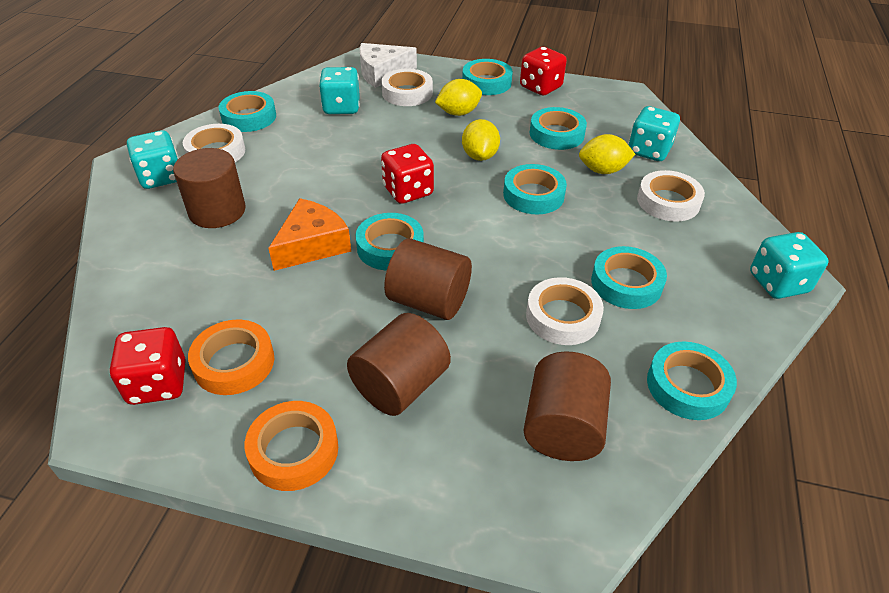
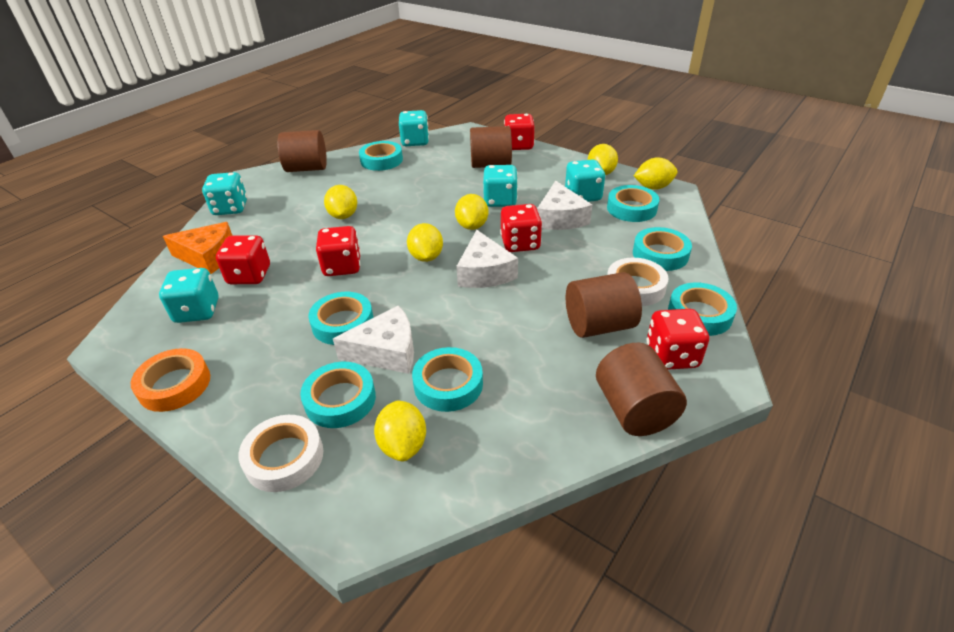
orange tape: [188,320,274,395] [245,401,338,491] = 2 -> [131,348,210,412] = 1
red dice: [109,327,186,405] [381,144,434,204] [520,47,567,96] = 3 -> [216,235,270,284] [316,226,361,276] [500,204,542,252] [504,114,535,150] [646,309,709,370] = 5
turquoise dice: [127,130,179,189] [319,67,360,114] [628,106,680,161] [750,232,829,299] = 4 -> [159,268,219,323] [202,172,247,215] [399,110,429,146] [483,165,518,207] [565,159,605,202] = 5
white cheese: [359,43,417,88] = 1 -> [333,305,414,374] [456,230,518,288] [537,181,592,230] = 3
white tape: [183,124,245,162] [381,68,433,106] [526,277,604,345] [637,170,705,222] = 4 -> [238,415,323,492] [607,258,669,306] = 2
yellow lemon: [435,79,482,116] [462,119,500,161] [579,134,635,174] = 3 -> [324,185,357,219] [374,400,426,461] [407,223,443,262] [455,194,488,230] [588,144,618,175] [634,158,678,190] = 6

